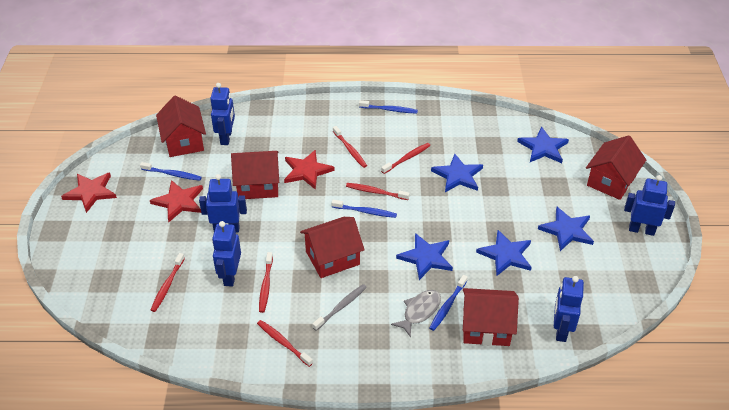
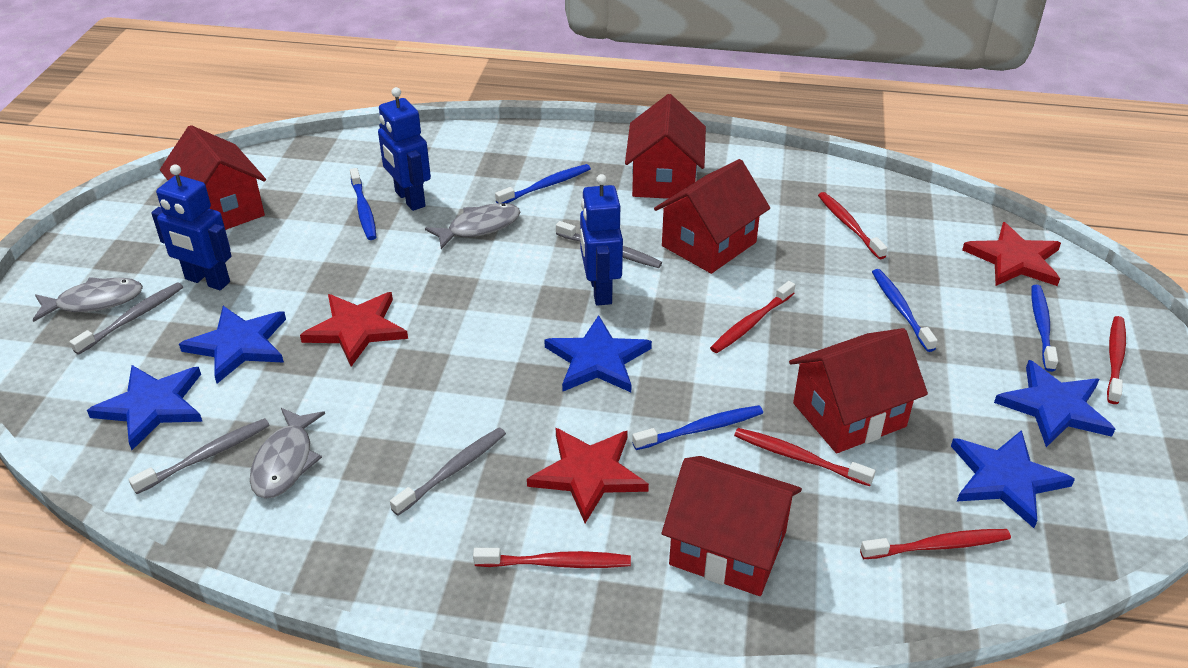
blue robot: [199,174,247,233] [210,83,235,145] [212,221,241,287] [554,276,584,342] [624,175,675,236] = 5 -> [151,164,232,290] [378,87,431,211] [580,174,623,306] = 3
blue toothbrush: [140,162,202,181] [331,200,397,218] [359,100,418,114] [429,275,467,331] = 4 -> [350,168,376,240] [495,164,591,203] [632,405,763,450] [872,269,938,352] [1031,285,1058,372] = 5
grey fish: [391,290,441,337] = 1 -> [33,277,143,322] [250,408,325,499] [425,203,520,249] = 3
grey toothbrush: [312,284,367,331] = 1 -> [69,282,183,355] [128,418,270,494] [390,428,506,515] [556,221,662,268] = 4

